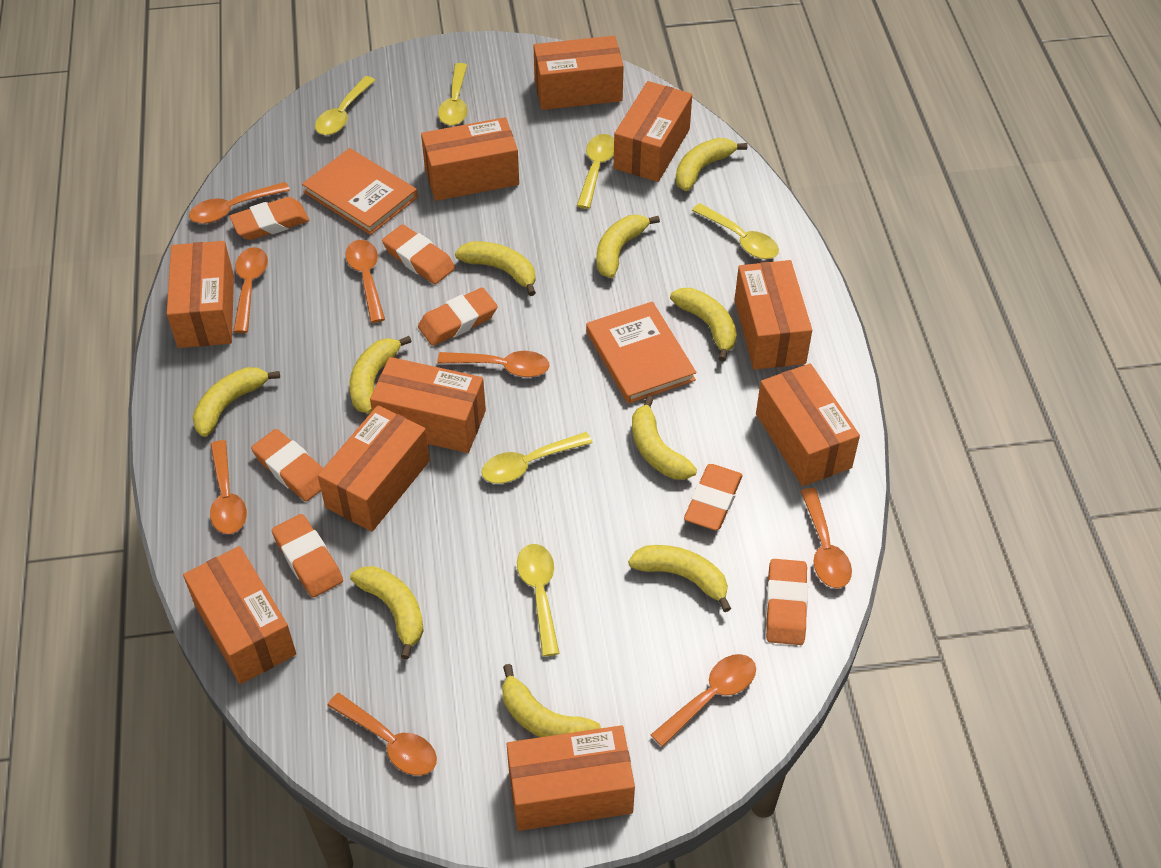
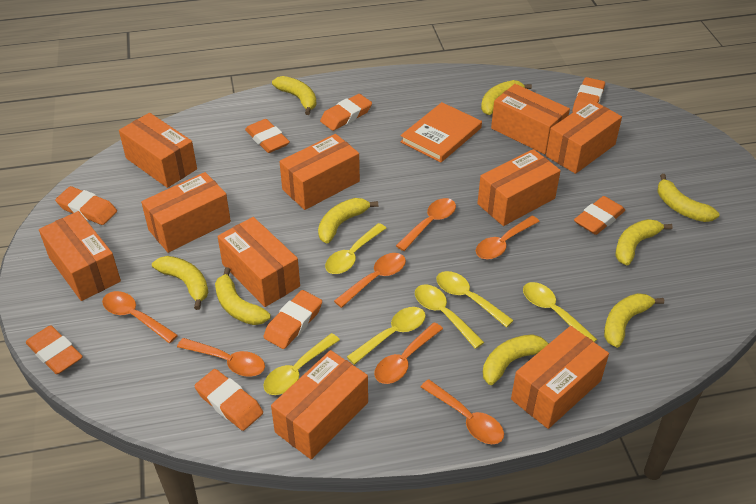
orange book: [302,148,418,235] [586,301,697,404] = 2 -> [400,102,482,163] = 1
orange eraser: [229,197,309,240] [251,429,323,501] [272,514,343,598] [382,224,455,284] [418,288,498,346] [684,464,742,530] [766,559,808,645] = 7 -> [26,325,83,374] [55,186,117,225] [195,369,263,431] [245,119,290,153] [264,290,322,349] [320,94,372,131] [572,77,605,112] [574,196,625,235] = 8
orange spoon: [189,182,290,224] [210,440,247,534] [233,247,268,333] [327,693,437,776] [345,240,385,323] [437,351,549,377] [651,654,756,747] [801,488,852,588] = 8 -> [102,291,178,343] [177,338,265,377] [334,253,406,308] [374,322,443,384] [396,198,456,251] [421,379,504,444] [476,216,540,259] = 7
yellow banana: [193,367,280,437] [350,336,412,414] [350,566,424,659] [455,241,536,296] [502,664,601,737] [596,215,660,278] [628,545,731,612] [632,396,697,480] [670,288,737,362] [675,138,747,191] = 10 -> [152,256,208,310] [215,267,271,325] [272,76,316,115] [318,198,378,243] [481,80,532,115] [483,334,549,385] [604,293,664,348] [615,219,673,265] [658,174,719,222] = 9

